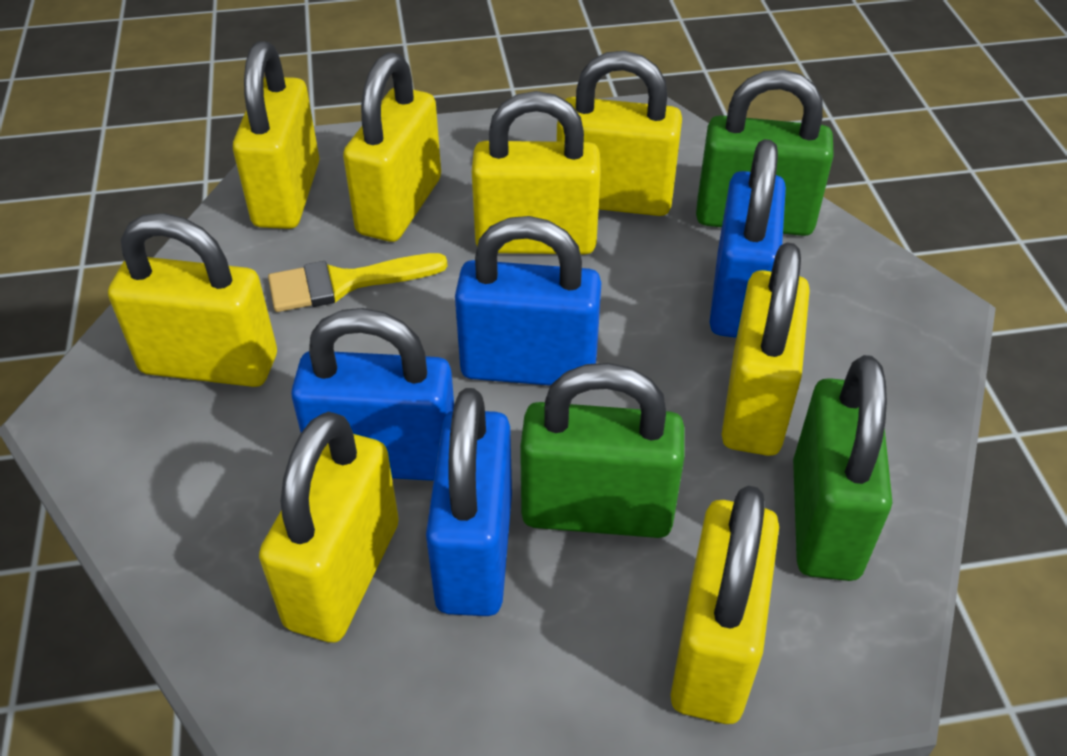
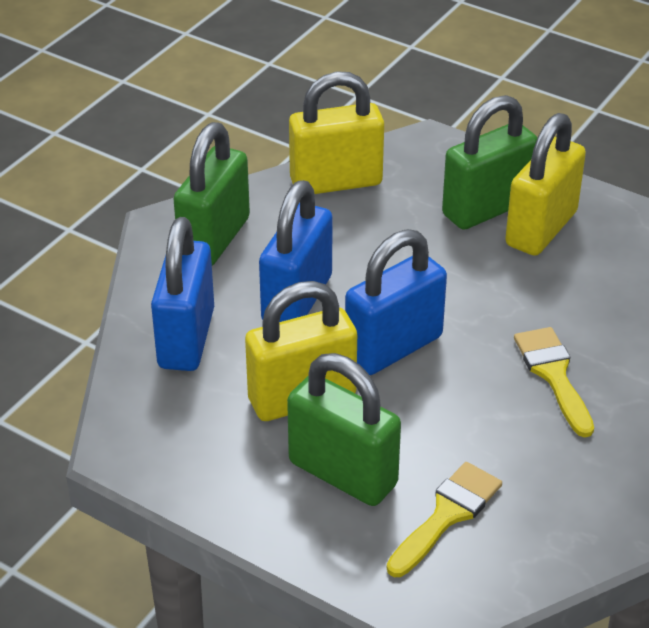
blue padlock: [291,308,454,481] [426,388,512,616] [455,216,601,386] [709,139,786,338] = 4 -> [151,217,214,371] [259,180,332,322] [345,229,447,375] = 3
yellow brush: [268,253,448,312] = 1 -> [387,462,502,577] [514,327,594,437] = 2
yellow padlock: [108,213,277,387] [233,41,319,229] [259,412,399,643] [343,52,441,242] [472,91,601,254] [556,51,682,216] [670,486,779,724] [721,242,810,456] = 8 -> [245,281,357,421] [289,71,384,194] [505,113,586,256] = 3

